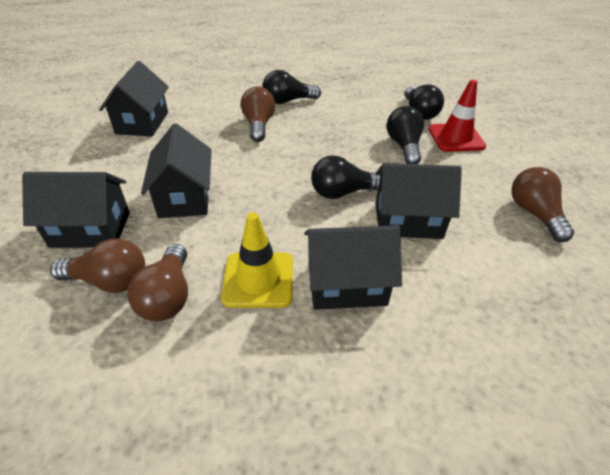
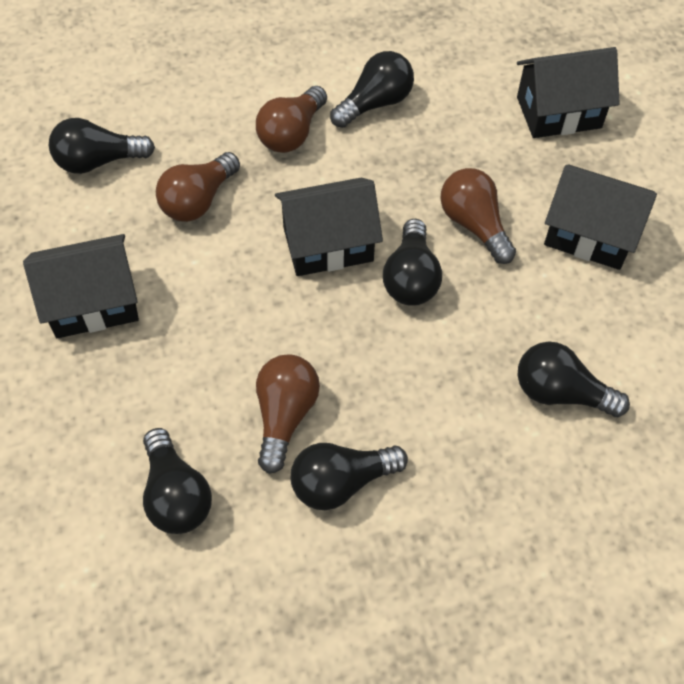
black house: [22,172,130,248] [99,61,169,137] [141,123,212,218] [304,225,402,310] [375,163,462,239] = 5 -> [23,234,139,338] [275,178,383,276] [517,47,620,138] [544,164,657,270] = 4
black light bulb: [263,70,321,104] [311,155,380,199] [387,106,424,164] [405,84,444,120] = 4 -> [49,118,155,174] [143,428,212,534] [291,443,408,510] [330,51,414,128] [383,219,442,306] [518,341,630,417] = 6
red traffic cone: [428,80,486,152] = 1 -> none = 0
yellow traffic cone: [221,212,293,308] = 1 -> none = 0

